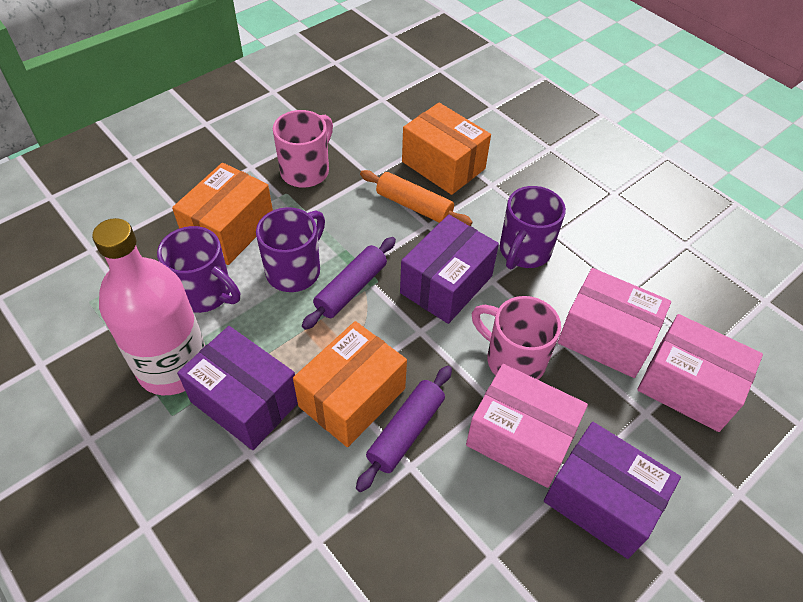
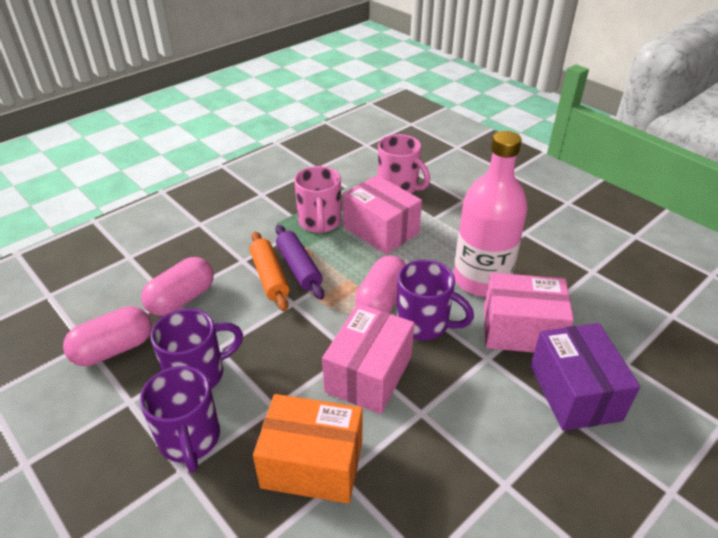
orange box: [172,163,273,265] [293,321,407,447] [402,103,491,195] = 3 -> [253,394,363,504] = 1
pink capsule: none = 0 -> [63,306,152,366] [141,257,214,316] [355,255,406,313] = 3
purple box: [177,326,298,450] [400,215,499,324] [544,422,681,559] = 3 -> [530,323,640,431] = 1
purple rolling pin: [302,237,396,330] [356,366,452,492] = 2 -> [275,225,324,300] = 1

